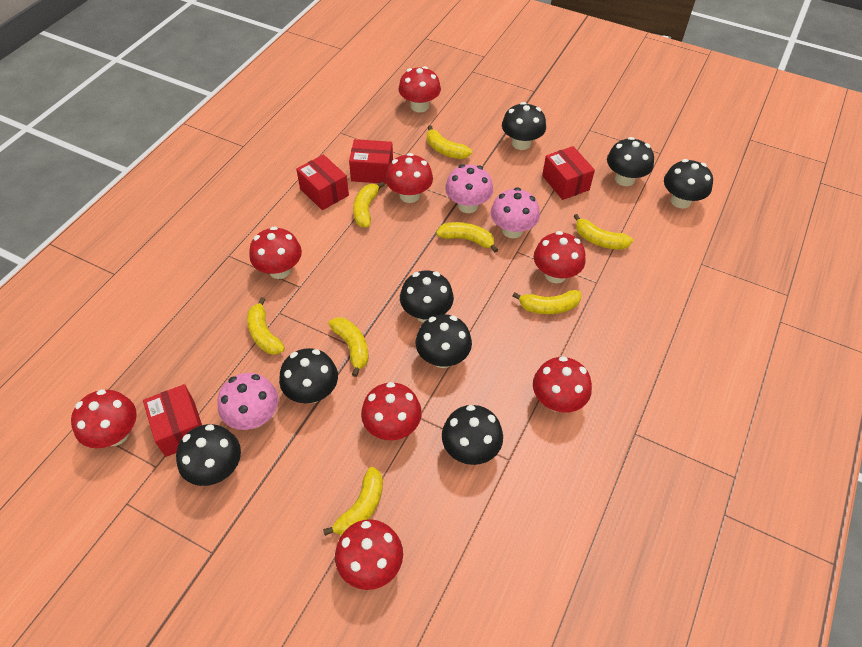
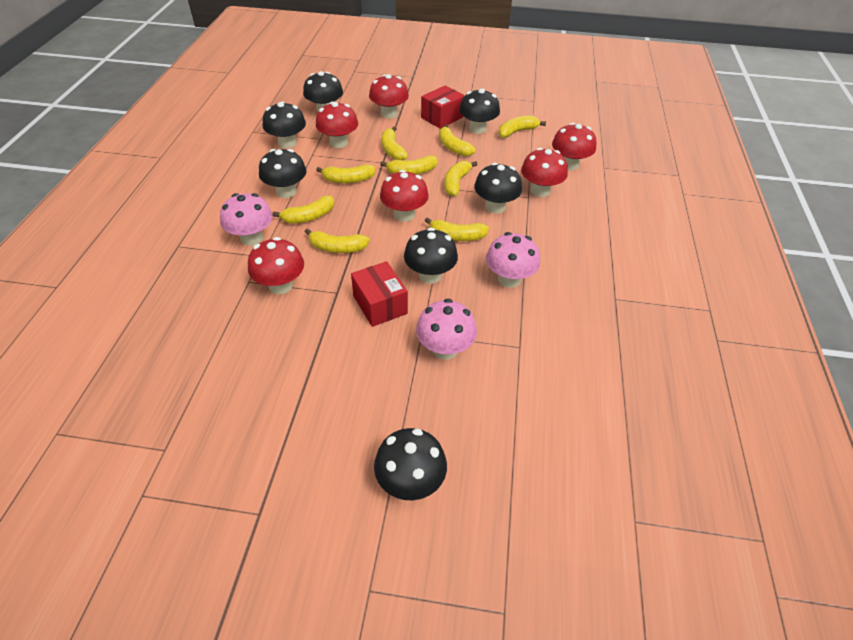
black mushroom: [176,424,241,486] [279,348,338,403] [400,271,454,322] [415,314,472,368] [442,405,503,465] [502,102,546,150] [607,137,654,186] [664,159,713,208] = 8 -> [259,149,307,198] [263,101,306,149] [303,71,343,113] [374,428,447,500] [404,228,458,284] [459,89,500,134] [474,163,522,214] = 7
red box: [143,384,202,457] [296,154,349,210] [349,139,393,184] [542,146,595,200] = 4 -> [351,261,408,327] [421,85,465,129] = 2
red mushroom: [71,389,137,448] [250,226,302,279] [335,519,403,590] [361,382,422,440] [386,153,433,203] [398,66,441,112] [533,356,592,413] [534,231,586,283] = 8 -> [248,237,304,294] [316,102,358,148] [369,74,409,119] [380,170,429,222] [521,148,568,197] [552,123,597,170] = 6
yellow banana: [247,297,285,355] [323,467,383,536] [328,317,368,377] [353,182,384,227] [427,125,472,159] [436,222,498,252] [512,290,581,314] [574,214,633,250] = 8 -> [272,196,334,224] [305,228,370,253] [316,164,376,183] [380,155,438,174] [381,126,408,160] [425,217,489,241] [439,124,476,156] [444,161,478,196] [499,116,546,138] = 9

